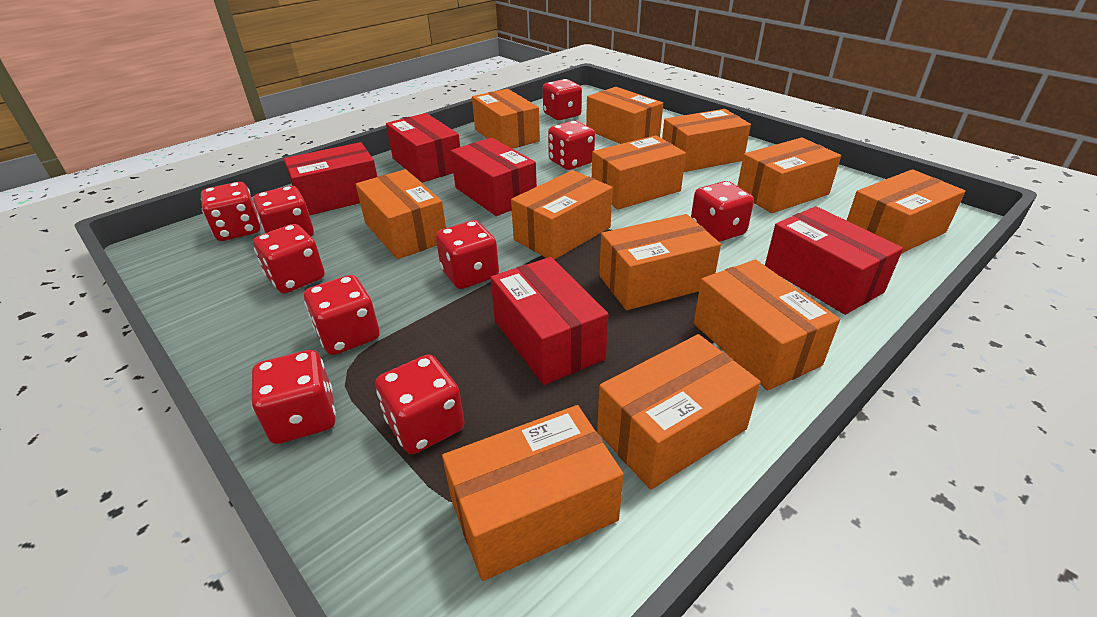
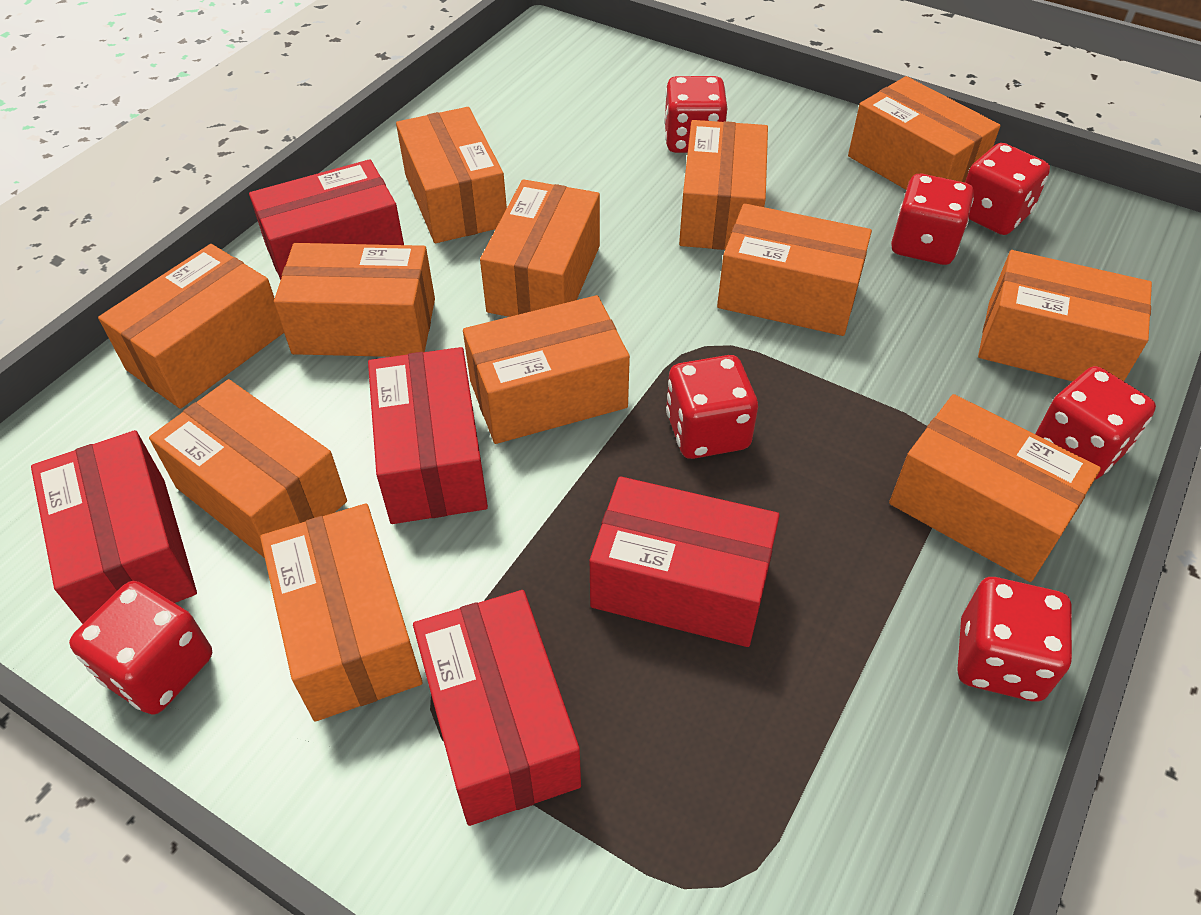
red dice: [201,182,260,241] [251,350,336,444] [253,186,314,236] [253,224,325,293] [304,275,380,355] [375,355,465,454] [436,220,499,289] [543,79,582,120] [548,121,595,170] [691,181,754,242] = 10 -> [69,581,212,715] [664,76,727,153] [666,355,758,459] [891,174,974,265] [958,577,1072,702] [965,143,1050,235] [1035,366,1156,480] = 7

